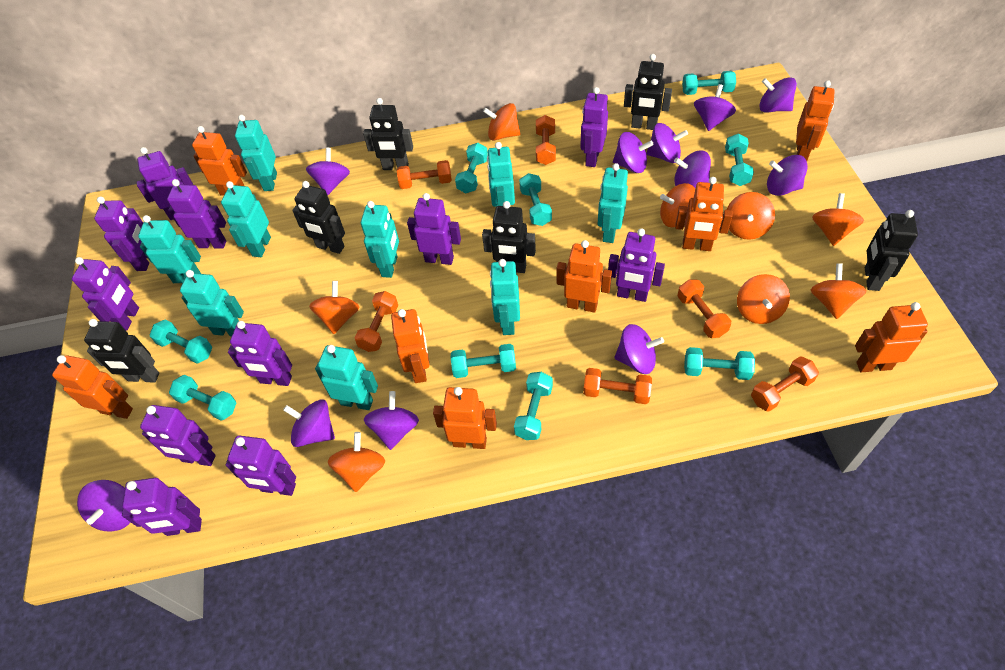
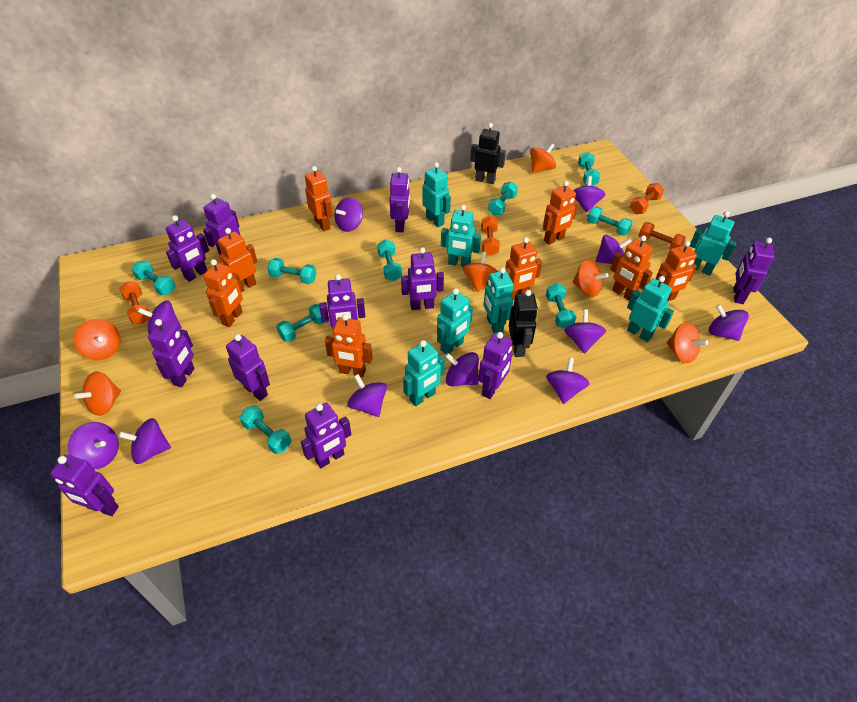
black robot: [84,319,159,383] [292,181,345,254] [363,98,413,170] [482,201,536,273] [624,54,672,130] [865,210,918,291] = 6 -> [470,123,506,184] [509,290,538,357] = 2
orange dumbbell: [355,291,398,352] [397,160,452,189] [536,115,556,165] [583,368,652,404] [678,280,731,338] [751,356,819,412] = 6 -> [119,281,150,324] [481,216,500,256] [630,183,664,214] [638,222,686,249] = 4
orange spinning top: [309,281,360,334] [328,432,385,492] [483,103,520,141] [660,183,695,227] [727,192,775,240] [737,274,790,324] [811,264,867,319] [812,193,864,246] = 8 -> [74,319,120,360] [74,372,121,416] [463,252,498,292] [530,143,556,173] [572,260,608,297] [667,322,708,363] = 6
turquoise robot: [138,215,201,283] [180,270,244,336] [221,181,271,257] [235,115,277,191] [315,345,378,410] [361,201,399,278] [487,142,515,207] [490,259,520,335] [598,163,628,243] = 9 -> [403,340,445,406] [422,162,451,227] [437,288,473,354] [441,205,481,267] [483,267,513,333] [627,276,674,342] [690,211,736,276] = 7

